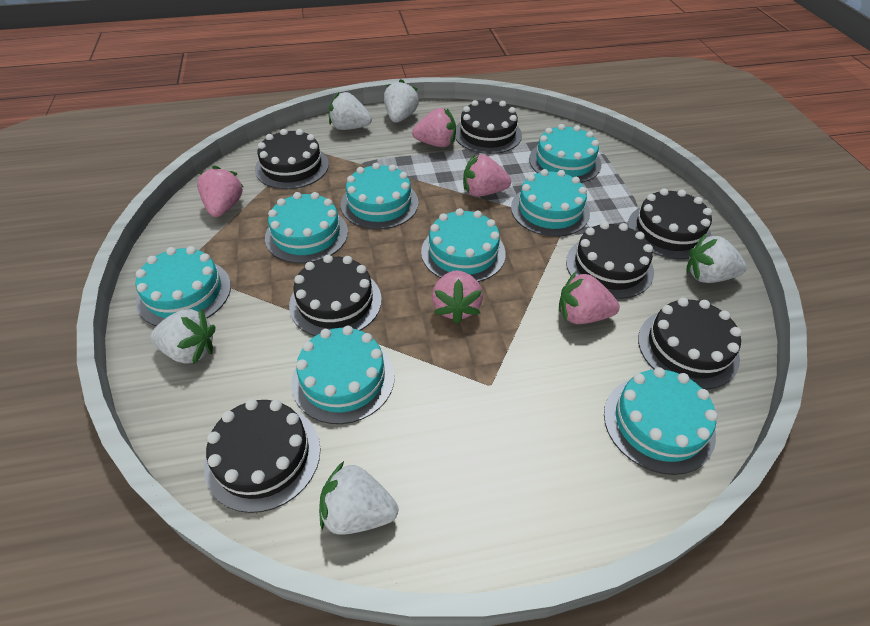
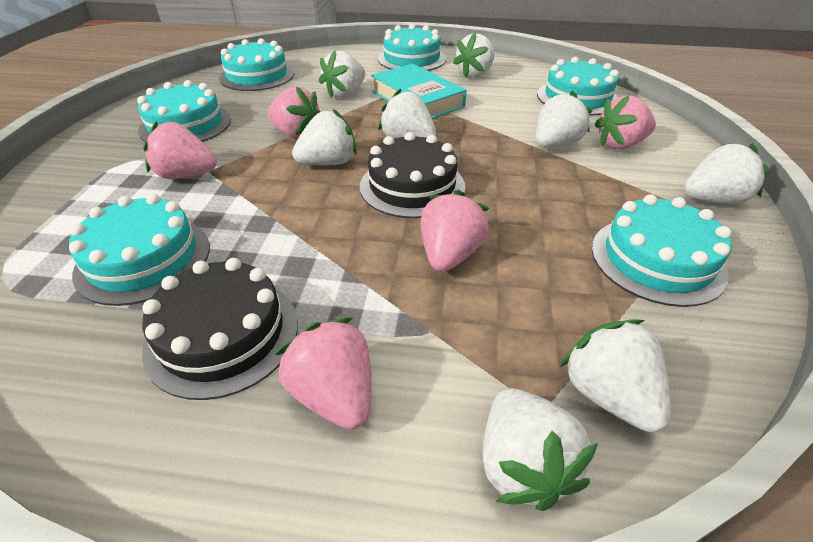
black cake: [204,399,321,513] [255,129,329,189] [289,255,382,336] [455,98,522,154] [566,222,654,299] [628,188,712,259] [638,298,742,389] = 7 -> [142,258,298,400] [360,132,465,218] = 2
turquoise book: none = 0 -> [371,64,466,119] = 1
turquoise cake: [135,246,231,326] [265,192,348,264] [292,326,395,424] [341,163,419,230] [421,208,506,282] [511,169,590,237] [529,124,601,183] [604,367,718,475] = 8 -> [69,194,210,306] [137,80,231,142] [219,38,295,91] [378,24,446,71] [537,57,619,116] [592,194,732,307] = 6
white strawberry: [150,309,216,365] [319,461,398,535] [329,92,372,130] [384,79,419,122] [686,234,747,283] = 5 -> [292,108,357,166] [319,51,365,98] [378,88,436,139] [453,33,495,78] [483,388,598,511] [536,91,593,148] [560,319,671,433] [684,143,770,204] = 8

